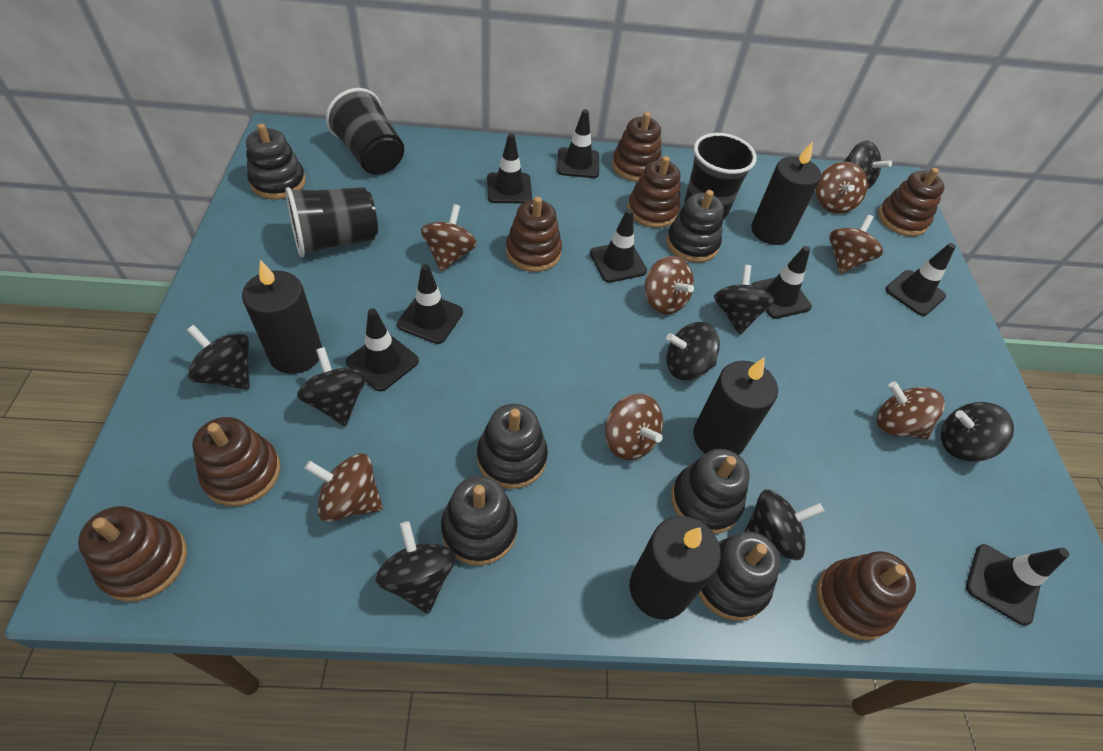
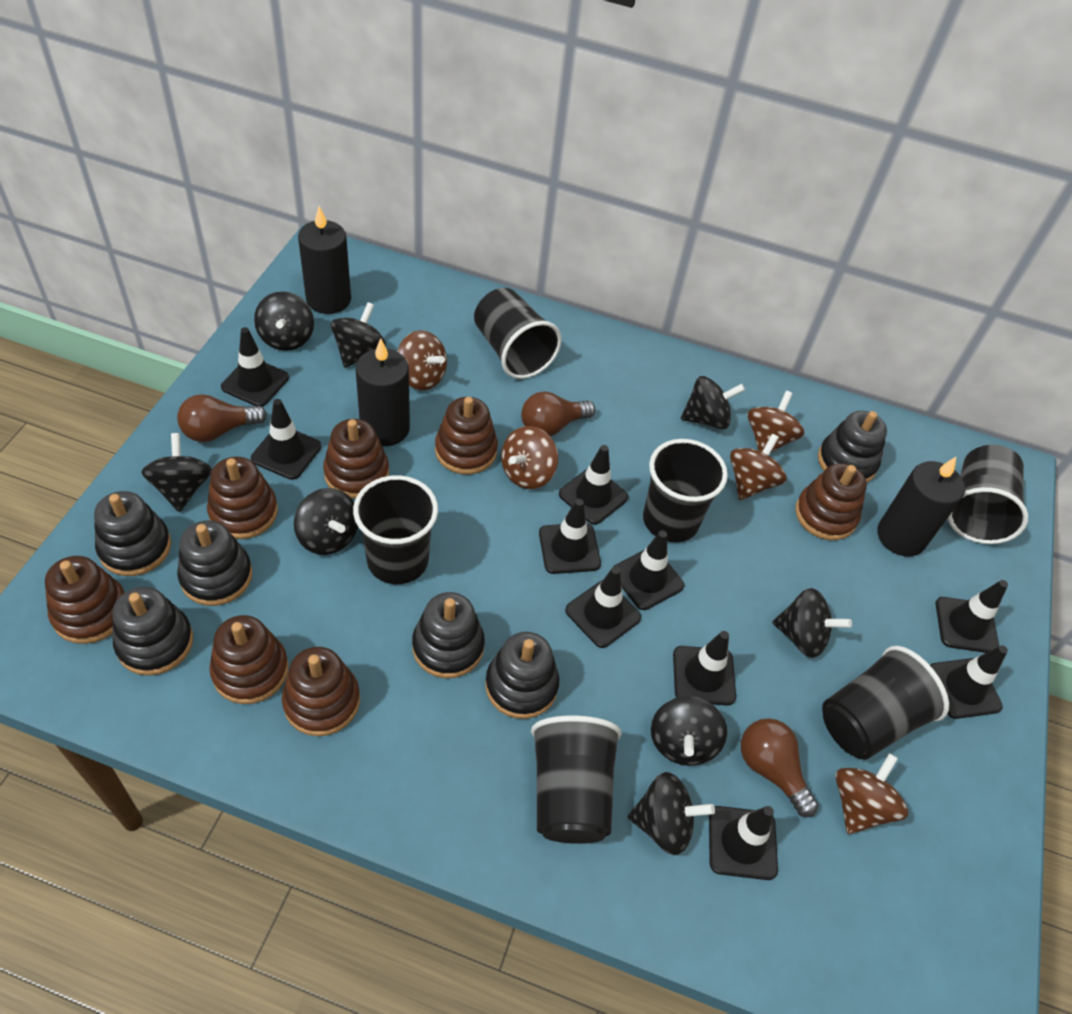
black candle: [242,260,322,374] [630,516,721,620] [693,357,778,455] [751,141,821,245] = 4 -> [298,206,351,314] [356,338,410,446] [877,457,965,556] = 3
black cup: [285,187,378,257] [326,88,404,174] [684,133,757,219] = 3 -> [353,475,438,584] [474,288,562,379] [531,716,622,844] [643,439,728,542] [822,646,949,760] [947,445,1028,544] = 6
black traffic cone: [346,308,419,391] [397,264,463,344] [487,134,532,203] [557,109,599,178] [590,209,647,282] [752,246,812,319] [885,243,956,316] [966,544,1070,626] = 8 -> [221,327,289,406] [251,399,322,480] [539,499,601,574] [559,445,628,525] [565,567,641,648] [613,530,684,610] [673,631,736,706] [709,806,778,880] [930,645,1008,719] [936,580,1008,653] = 10
brown light bulb: none = 0 -> [177,394,267,442] [521,392,595,436] [741,718,818,817] = 3
brown spinning top: [304,453,383,522] [421,204,477,271] [605,393,663,460] [645,256,694,314] [816,162,868,213] [829,215,883,274] [877,381,945,440] = 7 -> [397,330,447,390] [501,426,558,489] [730,434,787,500] [747,391,804,452] [835,753,908,834] = 5

